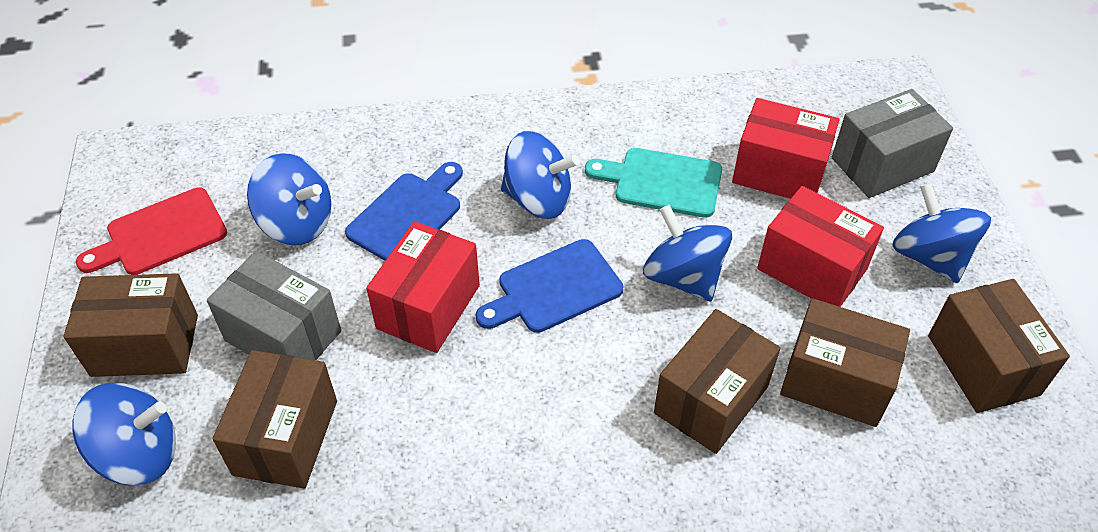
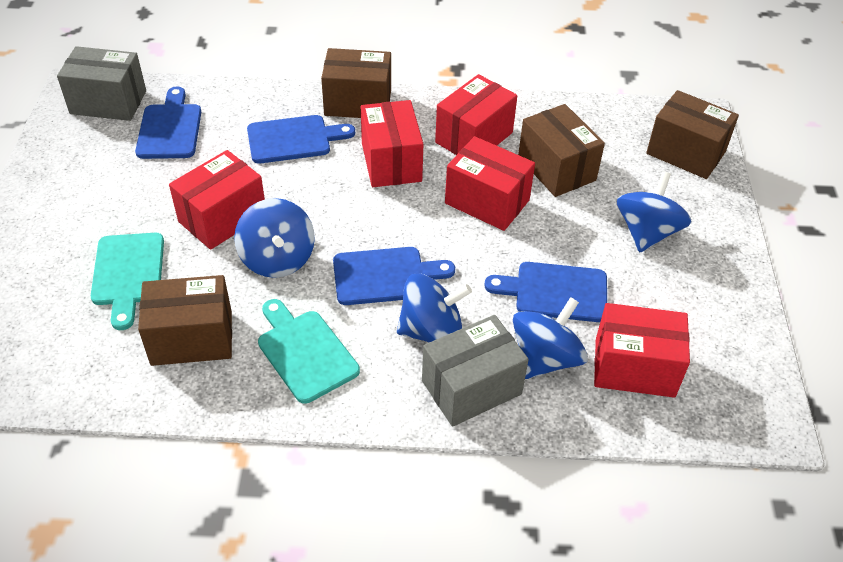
blue cutting board: [345,162,463,261] [476,239,623,333] = 2 -> [135,87,201,159] [247,115,355,164] [333,247,455,305] [484,262,607,322] = 4
blue spinning top: [72,383,176,485] [247,153,331,245] [501,131,579,219] [643,205,732,301] [892,183,991,283] = 5 -> [234,198,315,278] [397,274,472,342] [513,297,588,379] [617,171,692,252] = 4
brown box: [64,273,198,377] [213,350,337,488] [654,309,781,454] [780,298,910,427] [928,279,1070,413] = 5 -> [138,275,232,366] [321,48,391,118] [518,104,605,197] [646,90,739,179] = 4
red box: [366,221,480,353] [732,98,839,199] [757,186,884,307] = 3 -> [169,150,265,250] [361,100,423,187] [435,74,517,155] [445,136,535,231] [594,303,690,398] = 5
red cutting board: [76,187,227,275] = 1 -> none = 0
turquoise cutting board: [585,148,722,218] = 1 -> [91,233,164,330] [258,299,360,404] = 2

